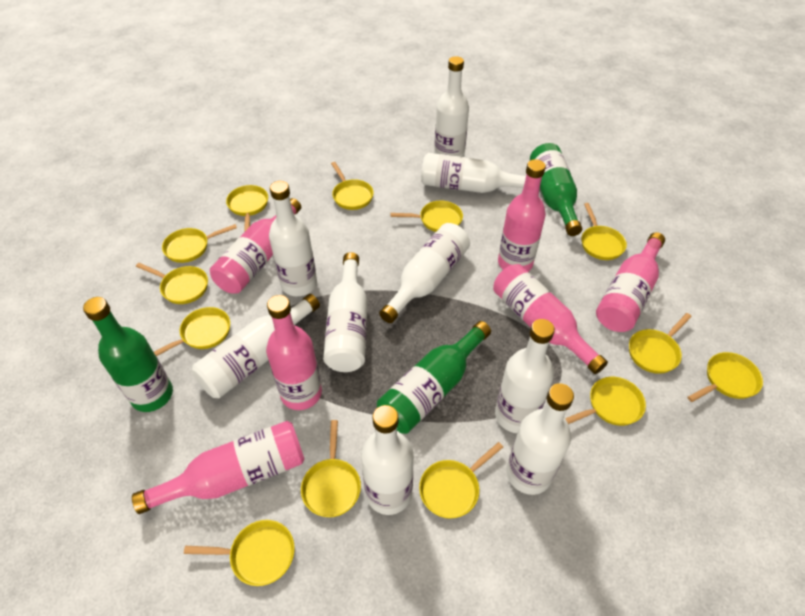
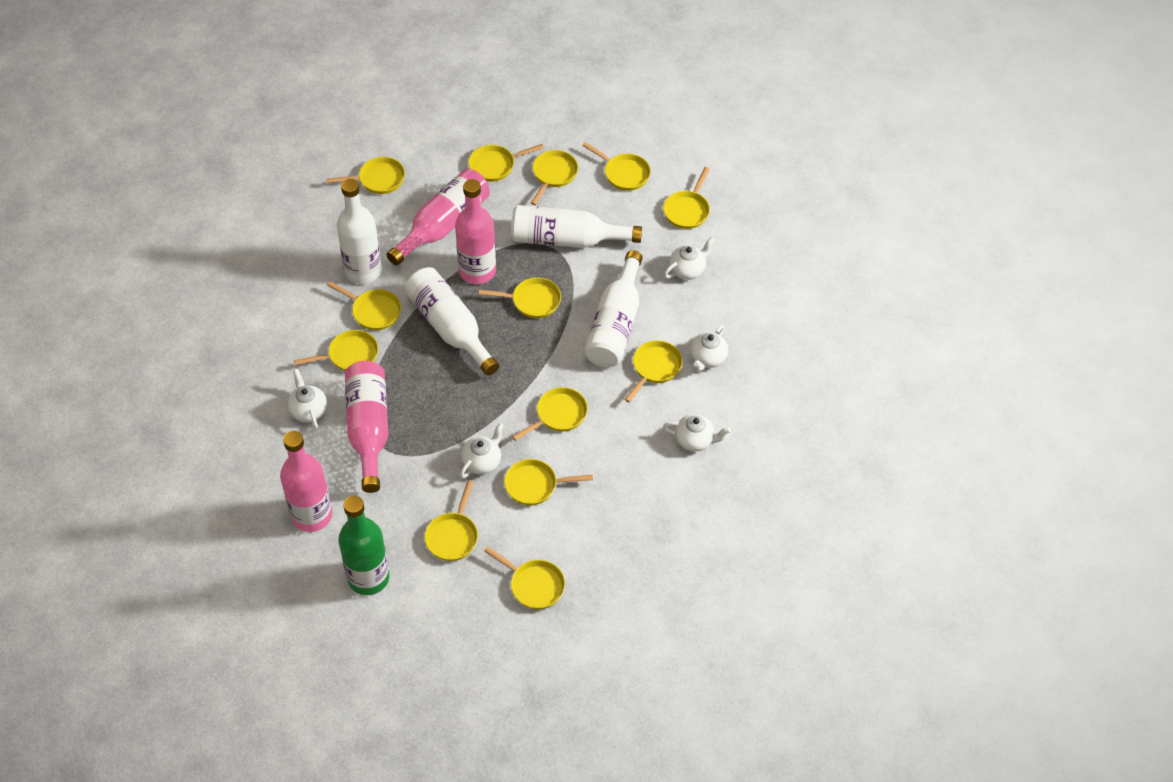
green bottle: [83,297,173,412] [377,321,491,434] [530,143,582,236] = 3 -> [338,496,390,595] = 1
pink bottle: [132,421,304,514] [210,198,301,294] [266,295,322,410] [493,264,608,374] [498,159,546,272] [596,232,665,332] = 6 -> [280,431,332,532] [345,361,388,493] [386,169,490,266] [455,179,496,284] = 4
white bottle: [192,294,320,398] [269,181,317,296] [323,252,368,372] [361,405,413,515] [379,223,470,323] [421,153,526,193] [434,56,469,157] [495,319,555,433] [507,383,574,495] = 9 -> [337,179,382,284] [405,267,499,376] [511,205,642,248] [584,250,643,367] = 4
white teapot: none = 0 -> [287,369,327,429] [460,423,503,479] [663,414,731,452] [664,237,714,280] [690,325,728,371] = 5

